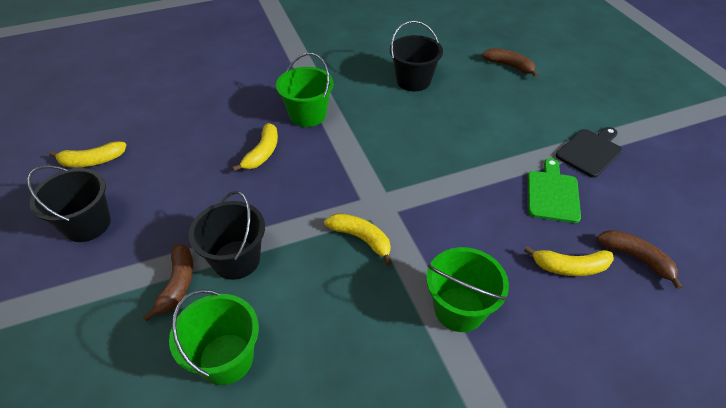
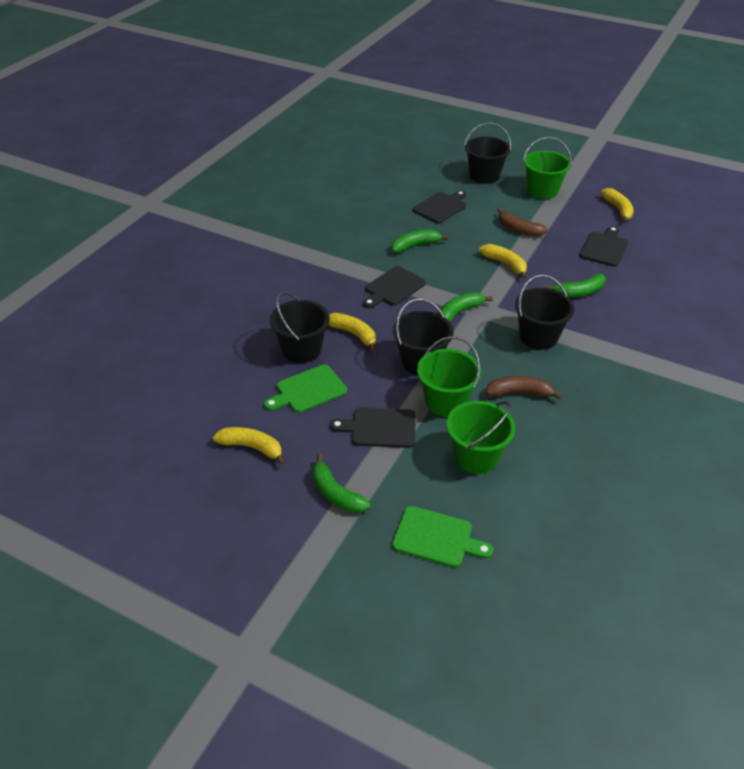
black bucket: [27,165,111,242] [189,191,265,280] [390,20,443,91] = 3 -> [270,292,330,363] [393,298,454,375] [464,123,511,184] [515,274,574,350] = 4
black cutting board: [556,127,622,178] = 1 -> [330,408,416,448] [363,266,426,308] [413,190,466,223] [580,226,628,267] = 4
brown banana: [143,244,193,322] [482,48,538,77] [597,230,683,289] = 3 -> [485,376,562,400] [497,208,548,237] = 2
green banana: none = 0 -> [312,454,370,513] [391,230,448,253] [438,292,493,322] [545,274,606,297] = 4
green cutting board: [528,158,581,223] = 1 -> [264,364,347,413] [392,506,493,568] = 2

